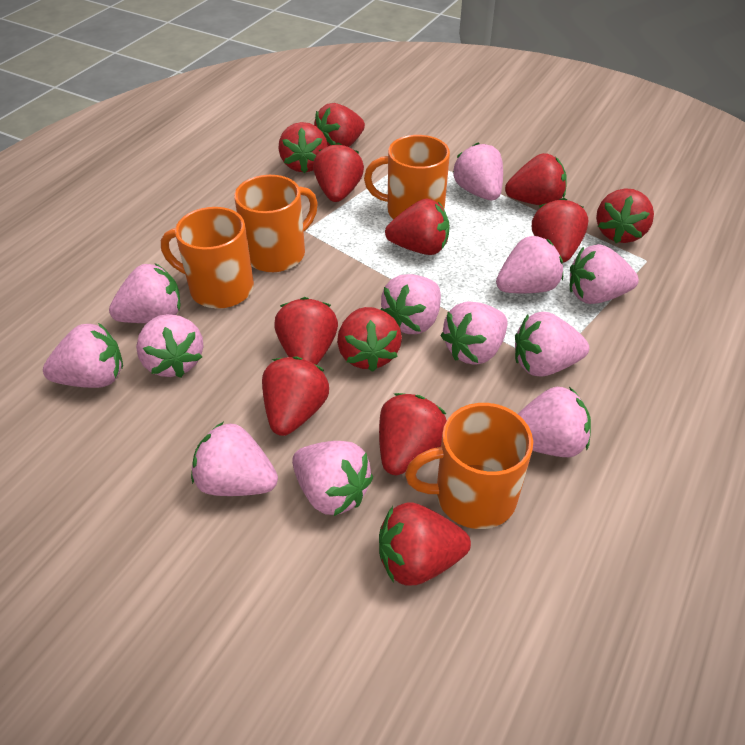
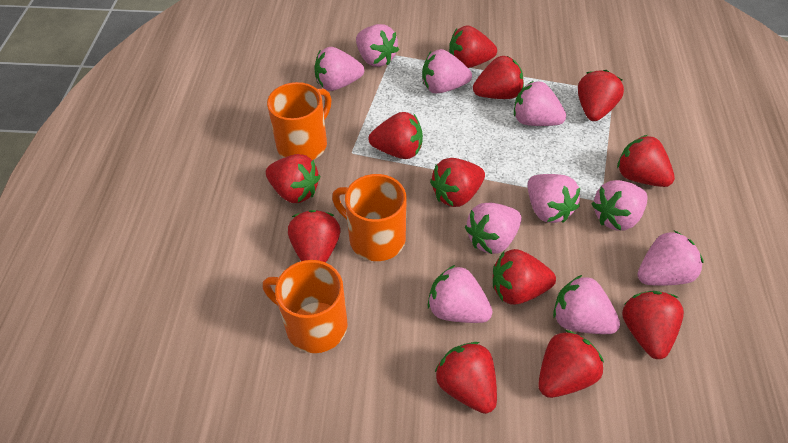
orange mug: [161,207,254,309] [234,175,318,272] [364,135,450,219] [405,403,533,529] = 4 -> [263,260,348,353] [267,82,332,160] [332,174,406,261] = 3
pink strawberry: [43,323,123,388] [109,263,181,323] [136,314,204,378] [191,422,278,496] [292,441,373,516] [380,274,441,334] [440,302,507,365] [453,142,503,200] [496,235,563,293] [515,312,589,377] [518,387,591,457] [570,244,639,304] = 12 -> [314,47,364,91] [356,24,399,67] [422,49,472,94] [428,265,493,323] [465,203,522,254] [514,81,566,126] [527,174,580,223] [553,275,620,334] [591,180,648,231] [637,231,704,286] = 10

